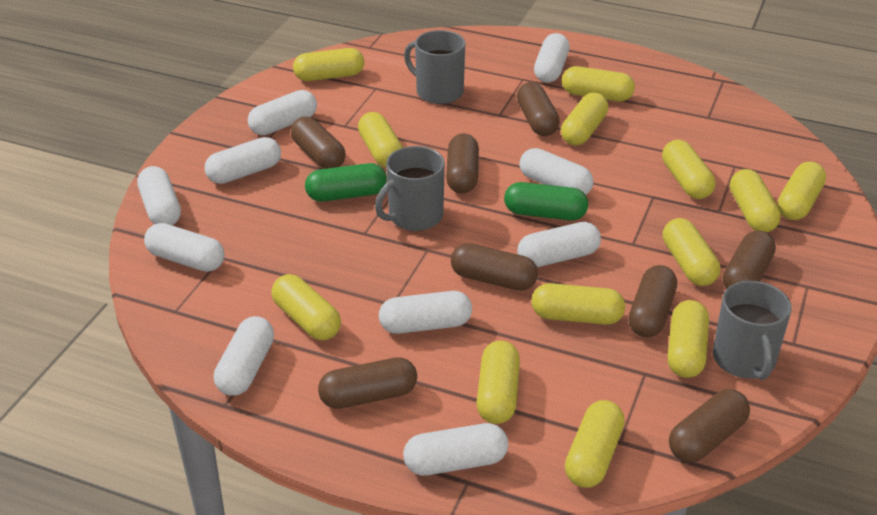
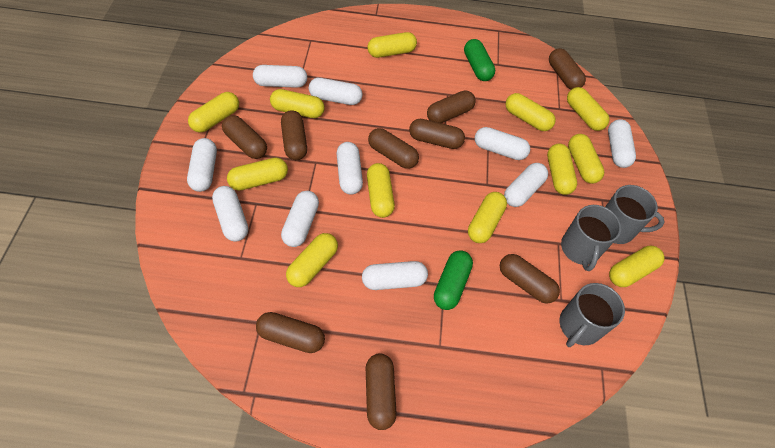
brown capsule: [291,117,346,169] [318,357,417,409] [446,133,479,194] [451,243,538,291] [517,82,560,136] [628,265,677,337] [669,389,750,462] [723,230,776,289] = 8 -> [222,115,267,159] [256,312,325,353] [281,110,307,160] [366,353,397,430] [368,128,419,169] [409,119,465,149] [427,90,476,123] [500,254,560,304] [549,48,586,90] = 9
yellow capsule: [271,274,341,340] [293,48,364,81] [358,112,403,167] [477,341,520,424] [531,283,625,325] [561,93,609,145] [562,66,635,101] [565,400,625,488] [662,140,715,199] [663,218,720,286] [668,300,709,378] [730,169,781,232] [777,162,826,220] = 13 -> [188,92,239,133] [227,157,288,191] [270,89,325,118] [286,233,338,287] [367,32,417,58] [367,163,395,218] [468,192,507,243] [505,93,556,131] [547,144,577,195] [567,87,610,131] [568,134,604,184] [609,246,665,287] = 12

